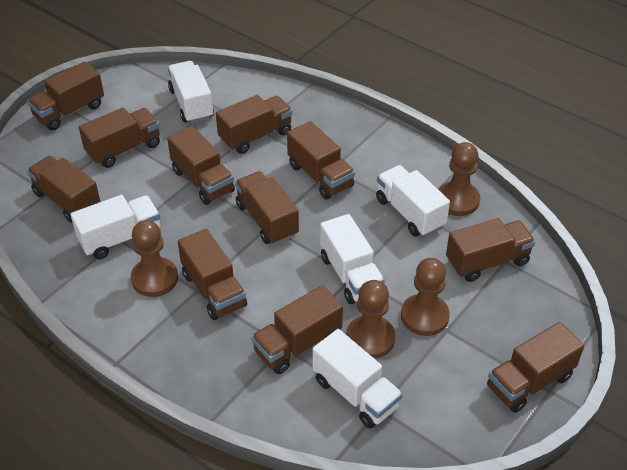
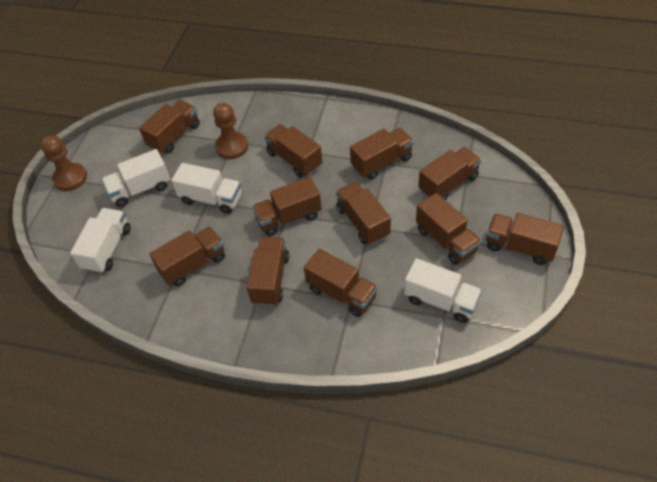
brown pawn: [131,220,178,297] [346,280,395,359] [401,258,450,336] [438,142,480,216] = 4 -> [41,135,87,191] [213,103,248,159] = 2
white truck: [71,195,160,259] [168,61,214,123] [313,329,403,428] [320,214,385,304] [376,165,450,237] = 5 -> [70,208,131,274] [102,149,170,207] [171,163,241,214] [404,258,482,323] = 4

